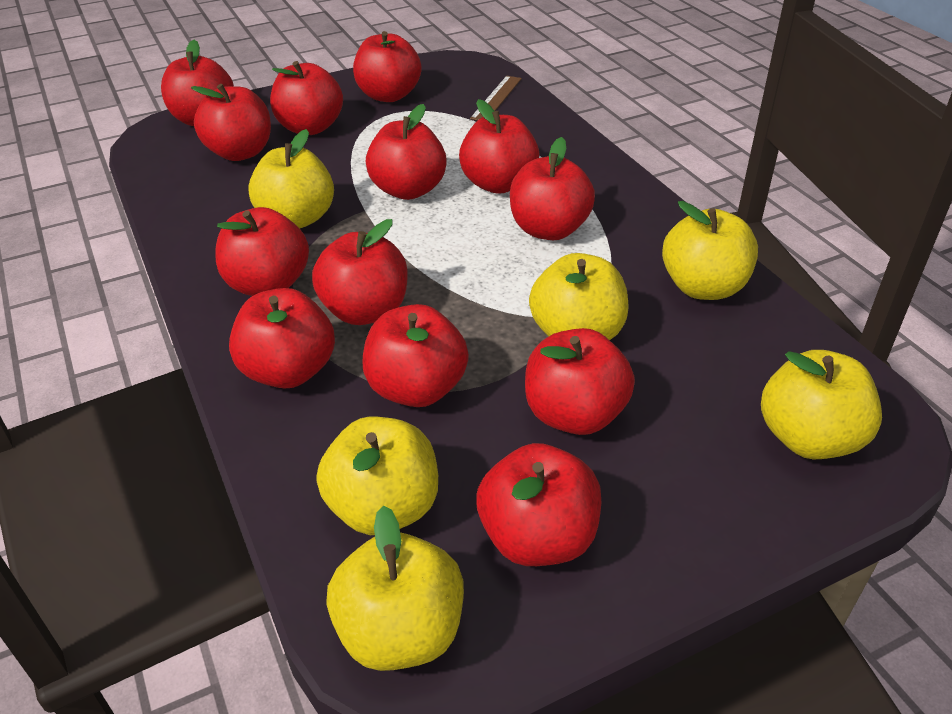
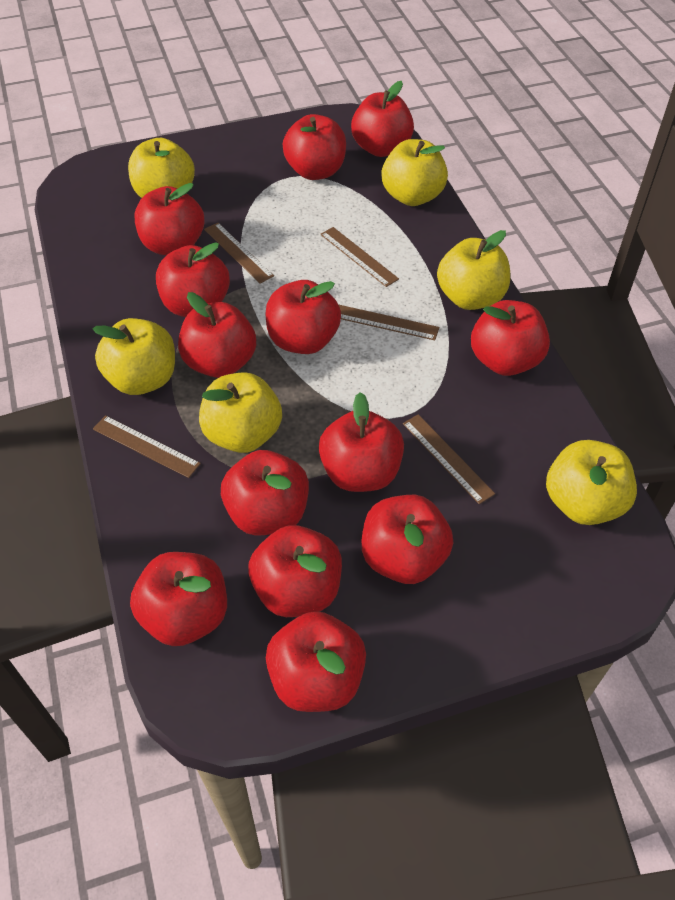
brown ruler: [470,76,522,121] = 1 -> [93,415,201,478] [204,223,274,283] [320,227,399,287] [338,304,440,340] [403,414,495,504] = 5

